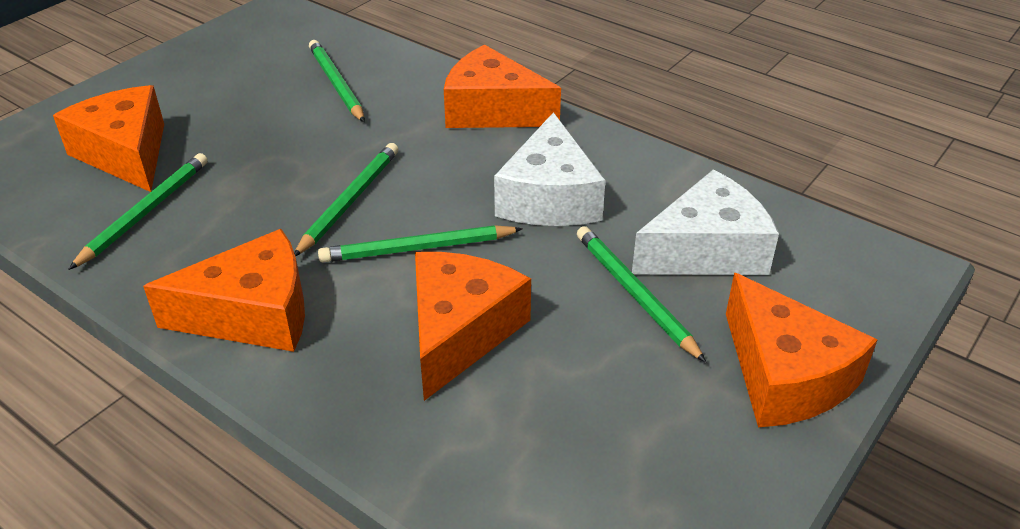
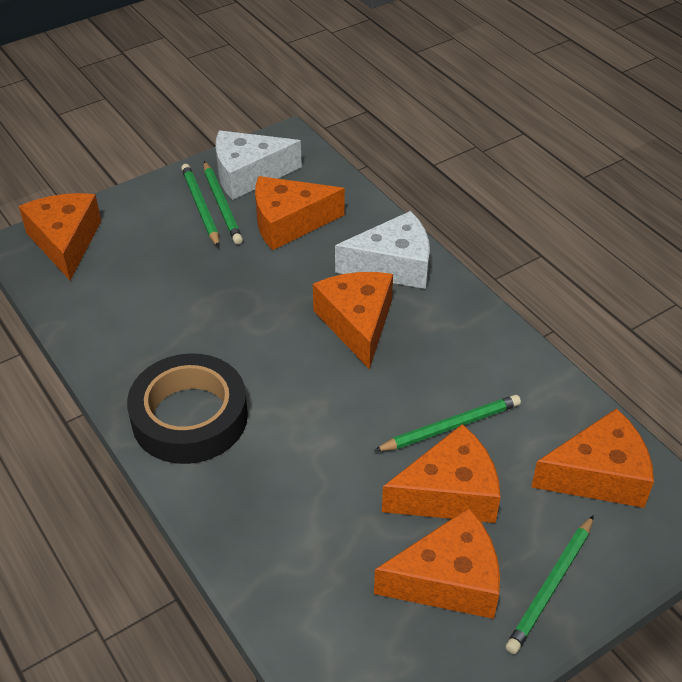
black tape: none = 0 -> [127,353,248,464] = 1
green pencil: [68,153,208,270] [294,143,398,256] [309,40,365,123] [318,225,523,263] [577,226,706,363] = 5 -> [181,164,220,247] [204,161,243,244] [374,395,521,451] [506,515,594,654] = 4
orange cheese: [53,85,164,192] [143,229,305,352] [415,252,531,401] [444,45,561,128] [726,273,877,427] = 5 -> [19,193,101,281] [255,176,345,250] [313,272,393,370] [374,508,500,619] [382,424,501,523] [531,408,654,508] = 6

